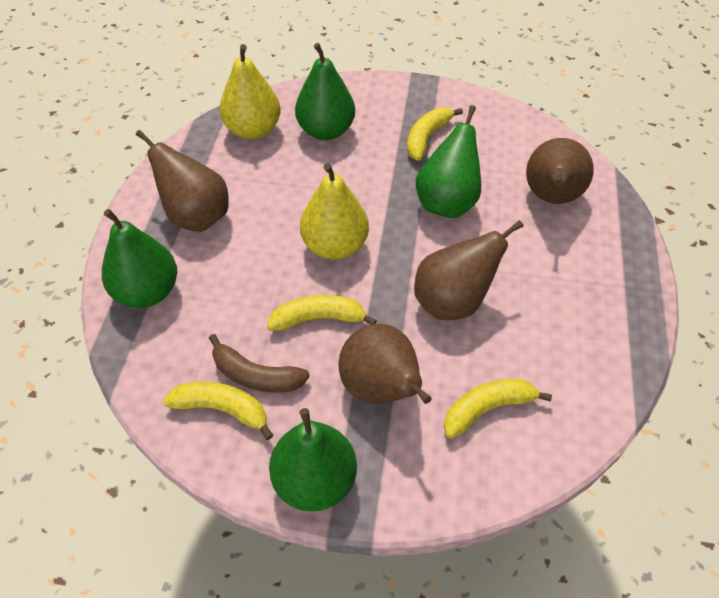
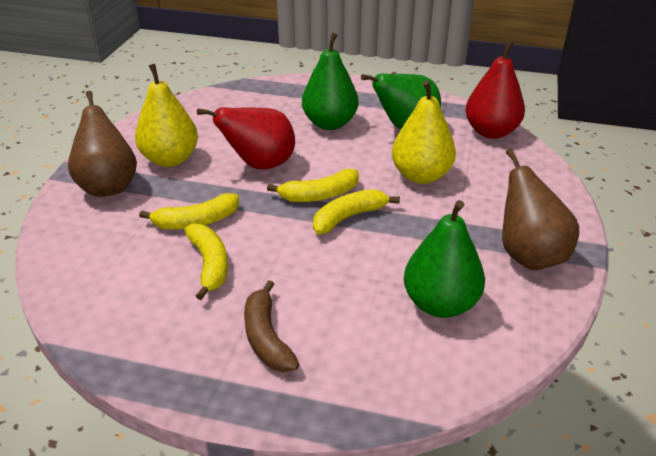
brown pear: [136,130,229,232] [338,324,432,404] [414,220,524,320] [526,138,594,204] = 4 -> [68,91,137,197] [502,148,579,270] = 2
green pear: [102,209,177,308] [269,408,357,511] [295,43,355,140] [416,105,481,218] = 4 -> [302,32,358,130] [361,73,441,129] [404,200,485,318] = 3
red pear: none = 0 -> [197,107,295,169] [465,40,525,139] = 2

